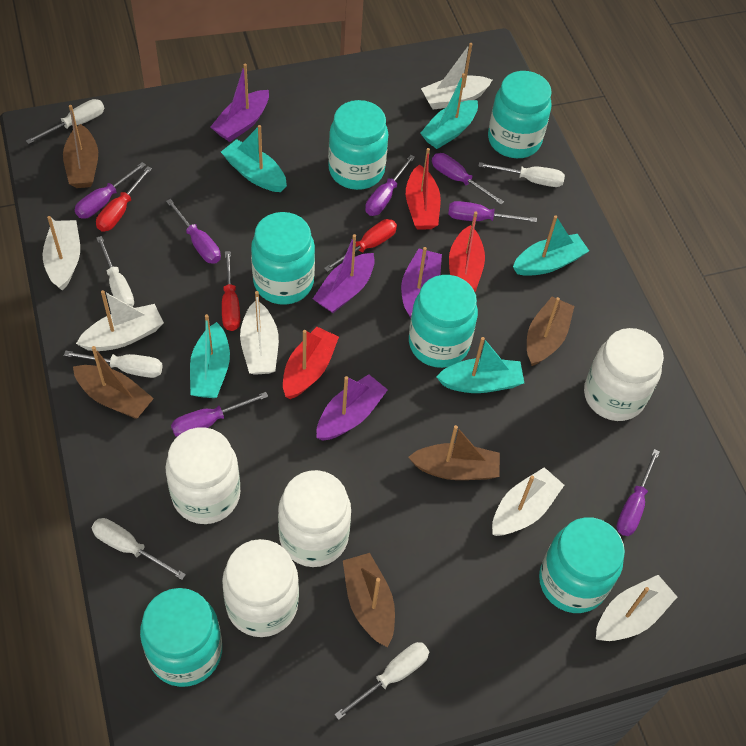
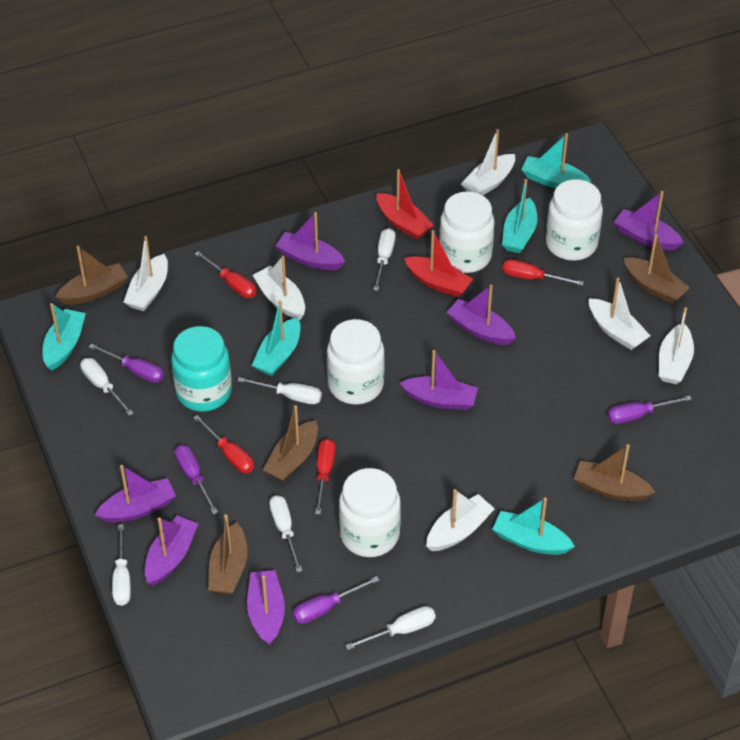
purple boat: [211,64,269,142] [313,234,375,313] [317,374,388,441] [401,247,442,319] = 4 -> [95,465,176,523] [145,515,198,585] [247,570,285,646] [275,212,345,270] [400,350,478,410] [446,285,516,345] [614,191,684,250] = 7
purple screwdriver: [75,162,146,218] [166,199,221,264] [171,392,268,437] [365,155,415,216] [432,153,504,205] [448,201,537,222] [616,449,660,536] = 7 -> [89,344,164,383] [174,445,218,514] [292,576,379,624] [608,395,692,424] = 4
red boat: [283,327,339,399] [406,148,441,230] [449,211,485,292] = 3 -> [376,169,433,240] [404,230,473,297] = 2
red screwdriver: [96,166,152,231] [222,251,240,331] [324,219,397,272] = 3 -> [193,415,254,473] [195,251,256,298] [315,438,335,515] [502,259,584,286] = 4
turquoise jar: [140,588,222,687] [251,212,315,305] [328,100,388,190] [409,275,478,368] [488,71,552,158] [539,517,625,613] = 6 -> [171,326,232,412] = 1

